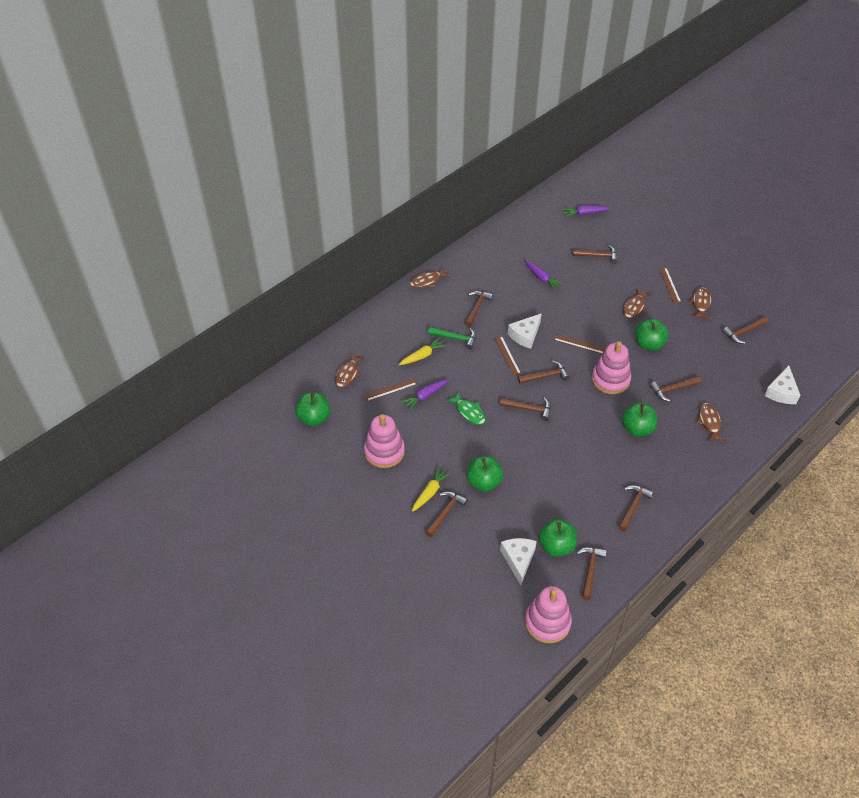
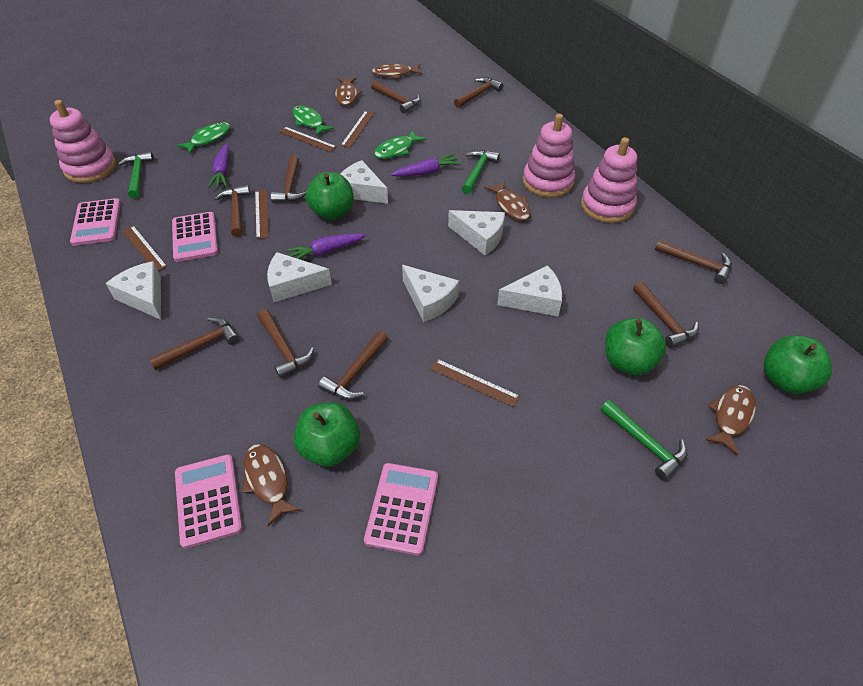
brown ruler: [364,378,417,401] [494,336,521,376] [554,334,606,354] [659,267,681,303] = 4 -> [122,225,167,271] [255,190,269,239] [278,127,337,152] [341,111,375,148] [430,359,520,407] = 5
green apple: [295,393,330,426] [466,456,503,492] [538,519,577,557] [622,403,657,437] [635,319,669,351] = 5 -> [293,402,360,467] [306,172,354,220] [605,318,666,375] [764,335,832,394] = 4
green fish: [446,392,486,425] = 1 -> [177,122,230,154] [292,106,334,136] [374,131,426,159] = 3
green hammer: [428,327,476,349] = 1 -> [118,151,154,199] [462,150,500,194] [601,400,687,481] = 3
pink calculator: none = 0 -> [70,198,121,246] [172,212,218,262] [175,454,242,549] [364,463,438,556] = 4
white cheese: [500,538,537,585] [508,313,542,349] [764,365,800,404] = 3 -> [106,261,161,320] [267,252,332,302] [341,160,388,204] [402,265,459,322] [448,210,505,255] [497,265,562,316] = 6
yellow carrot: [399,337,447,365] [412,466,451,512] = 2 -> none = 0

